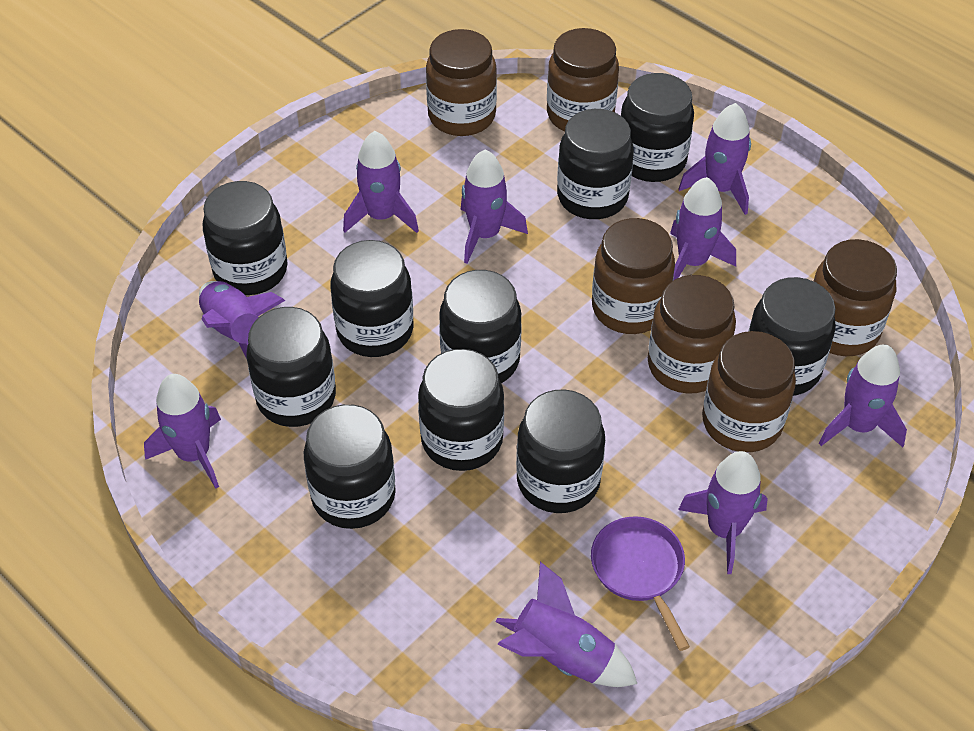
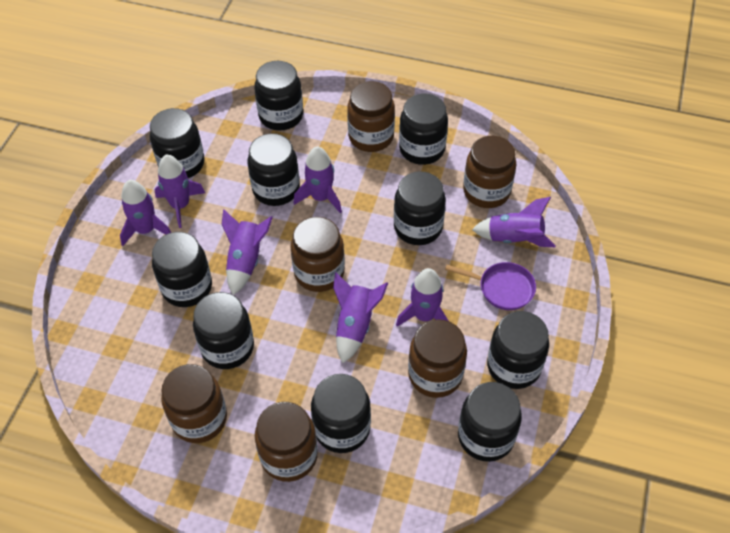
purple rocket: [144,374,221,489] [199,281,285,359] [343,131,419,233] [461,150,528,264] [495,562,637,687] [670,177,736,280] [678,103,751,215] [678,451,768,574] [819,345,907,447] = 9 -> [120,180,171,246] [154,155,205,228] [222,209,273,295] [294,146,342,213] [333,272,388,363] [396,268,448,327] [472,197,556,247] = 7

